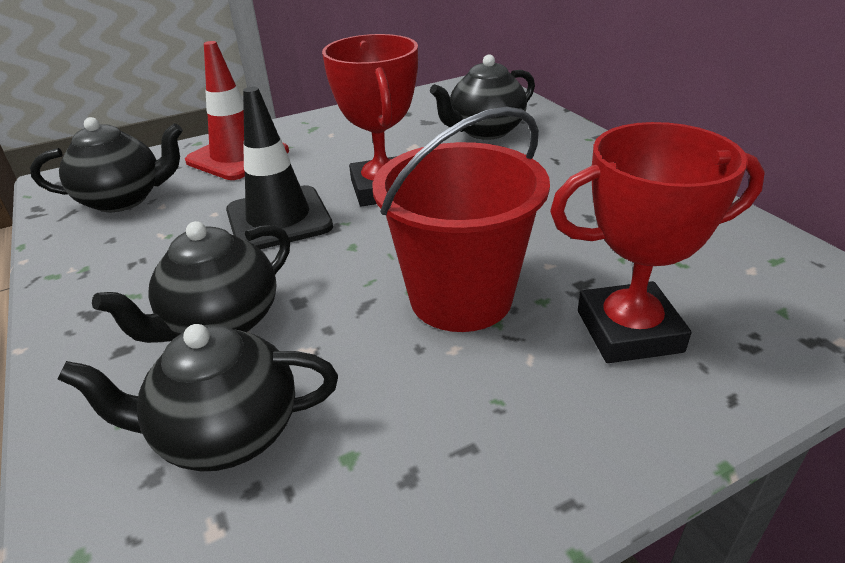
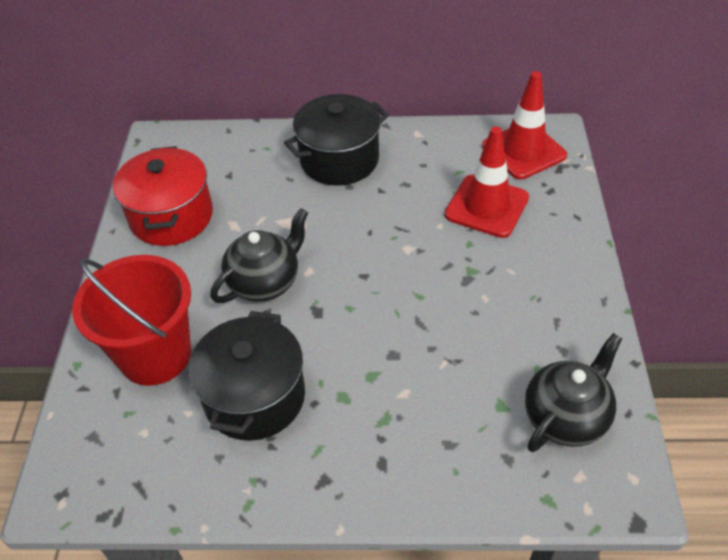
black pot: none = 0 -> [188,311,305,441] [284,94,389,186] = 2
black teapot: [30,117,183,212] [58,324,338,472] [92,221,290,343] [430,54,535,140] = 4 -> [210,208,308,303] [525,333,622,452] = 2
black traffic cone: [226,87,333,250] = 1 -> none = 0
red pot: none = 0 -> [113,146,213,246] = 1
red traffic cone: [185,41,289,180] = 1 -> [445,126,529,238] [482,71,567,179] = 2
red trophy: [322,34,418,206] [550,122,765,363] = 2 -> none = 0

